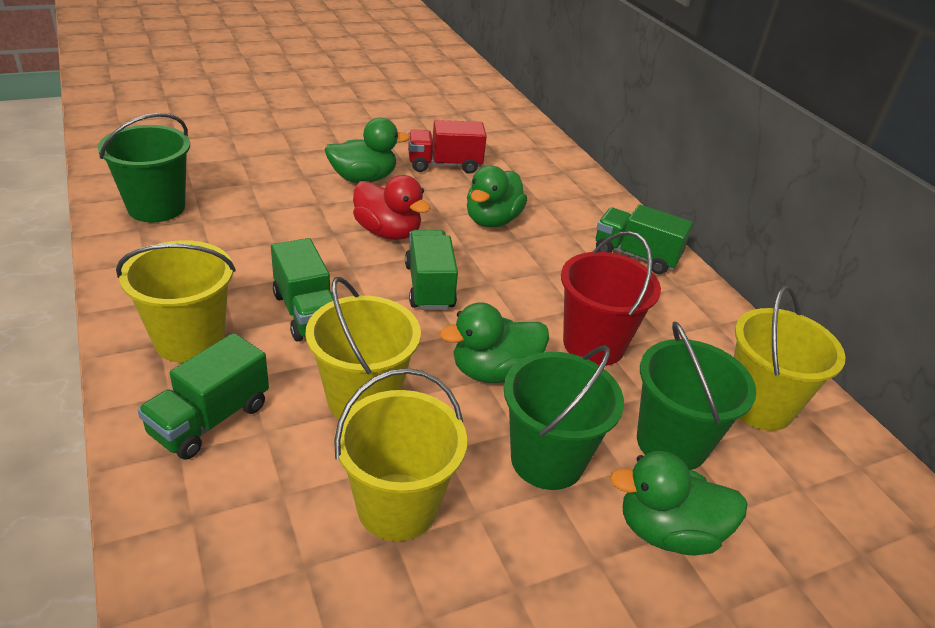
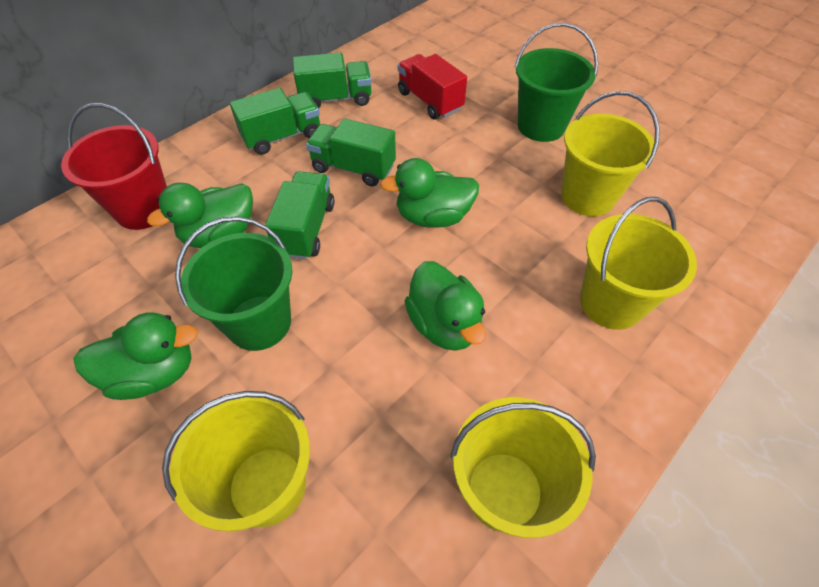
green bucket: [98,113,190,222] [504,345,624,490] [637,321,756,470] = 3 -> [175,216,292,351] [514,23,598,142] = 2
red duck: [353,175,431,240] = 1 -> none = 0

